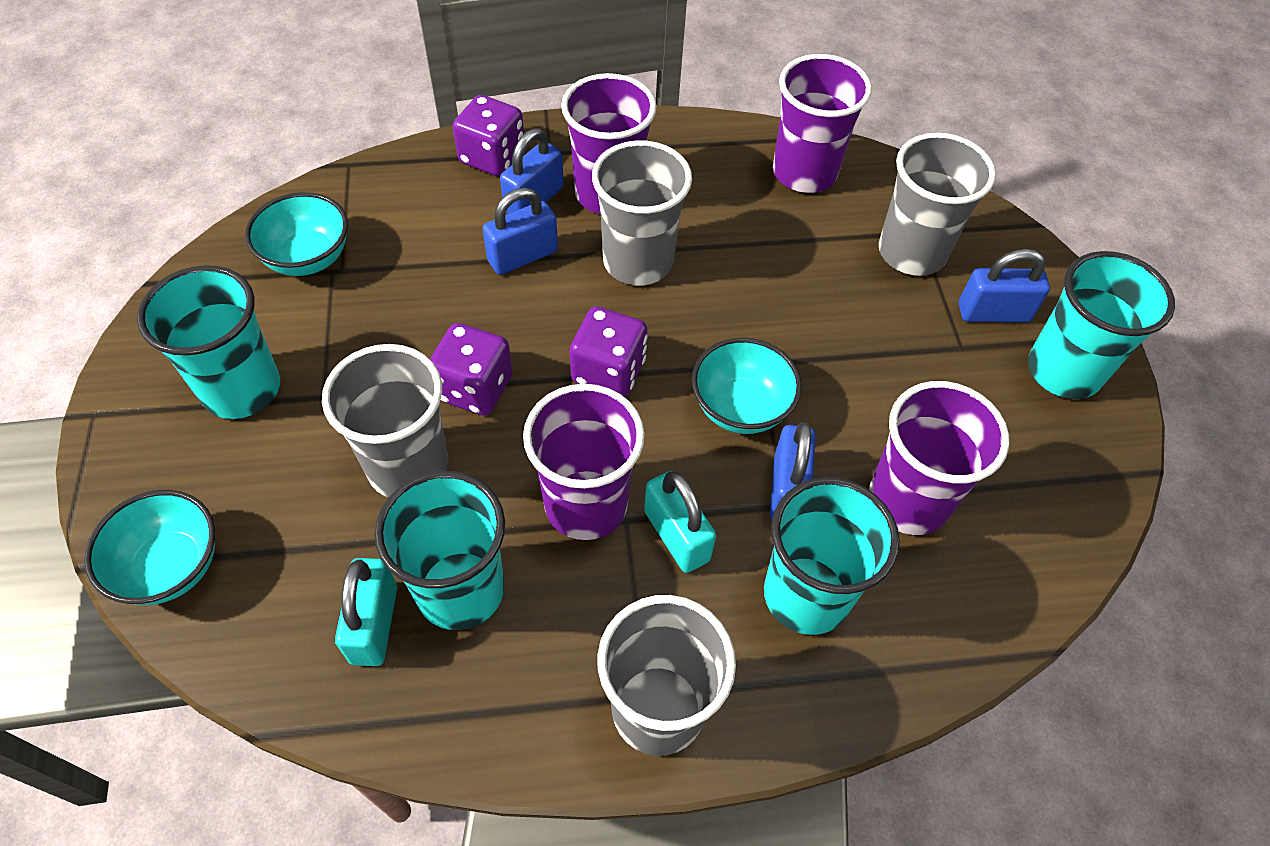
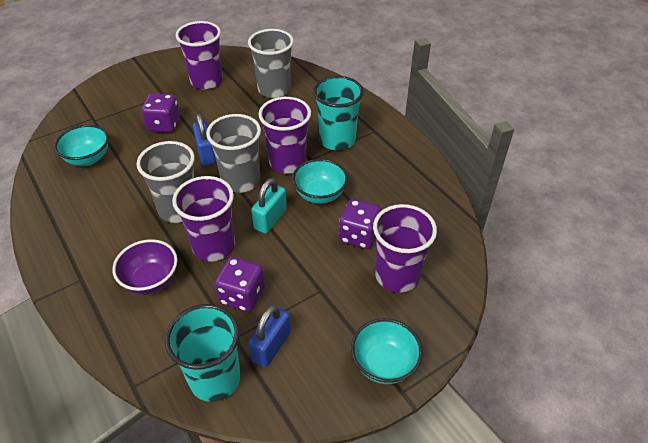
blue padlock: [482,188,558,275] [500,128,564,214] [769,422,816,520] [959,249,1050,322] = 4 -> [193,114,216,166] [248,305,291,368] = 2
grey cup: [322,344,448,497] [592,140,692,285] [597,595,736,756] [879,133,996,276] = 4 -> [136,141,195,223] [206,114,261,193] [248,29,294,98] = 3
purple bowl: none = 0 -> [112,239,178,294] = 1
turquoise cup: [137,265,280,419] [375,471,505,630] [764,477,900,635] [1028,251,1175,399] = 4 -> [165,304,241,402] [313,76,364,150] = 2
turquoise padlock: [335,558,397,666] [644,471,716,573] = 2 -> [251,178,287,234] = 1

